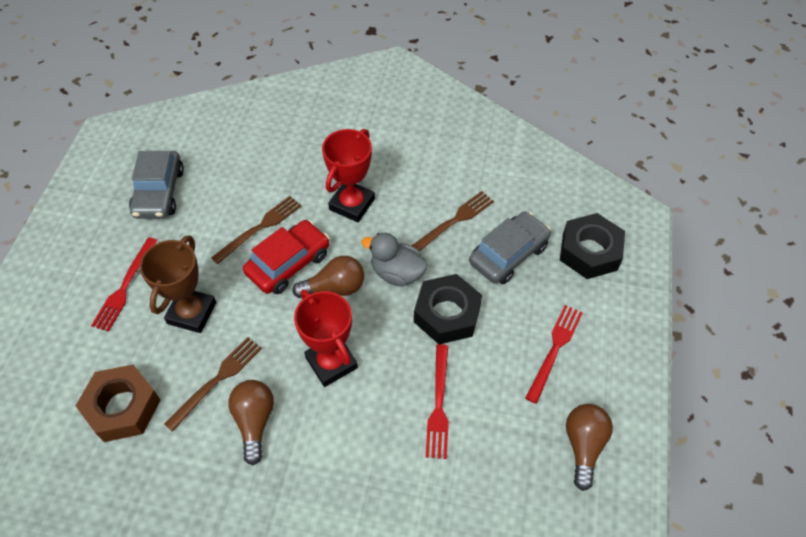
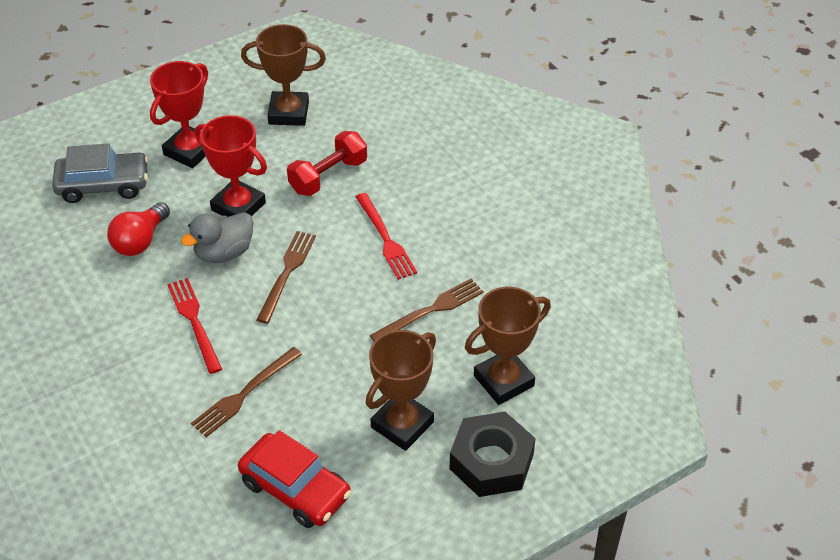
black nut: [414,274,482,344] [560,213,625,279] = 2 -> [450,412,536,497] = 1
brown light bulb: [228,380,274,465] [292,256,364,298] [566,404,613,491] = 3 -> none = 0
brown nut: [76,365,161,442] = 1 -> none = 0
brown trophy: [140,236,216,333] = 1 -> [241,24,326,126] [366,330,436,451] [465,287,551,405] = 3
grey car: [129,151,184,219] [469,211,551,284] = 2 -> [52,143,148,203] = 1
red dumbbell: none = 0 -> [287,131,367,196] = 1
red fork: [91,237,158,332] [425,344,449,459] [526,305,583,404] = 3 -> [167,278,222,374] [356,193,417,280] = 2
red light bulb: none = 0 -> [107,202,170,256] = 1

